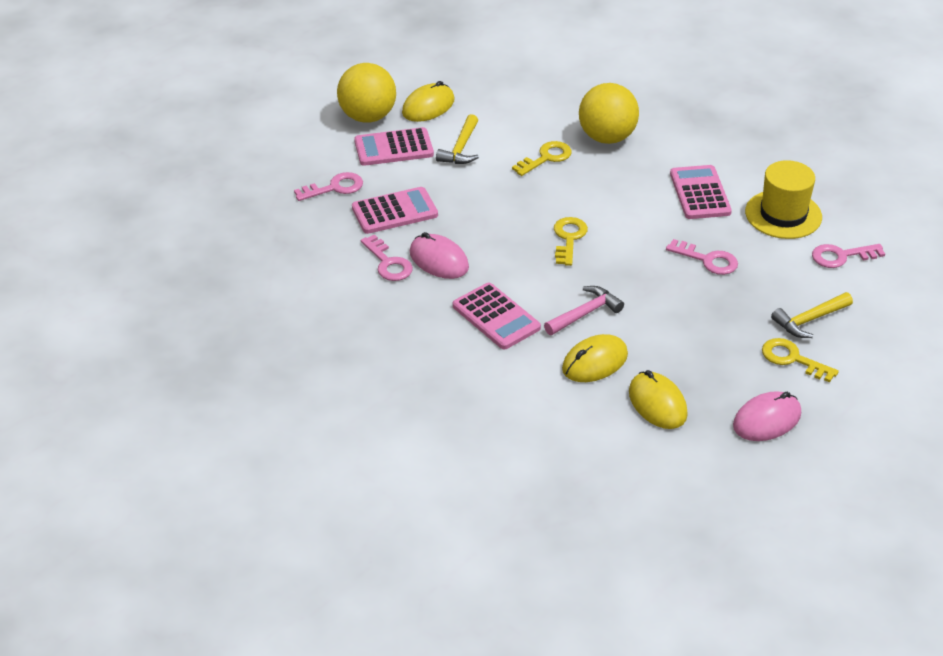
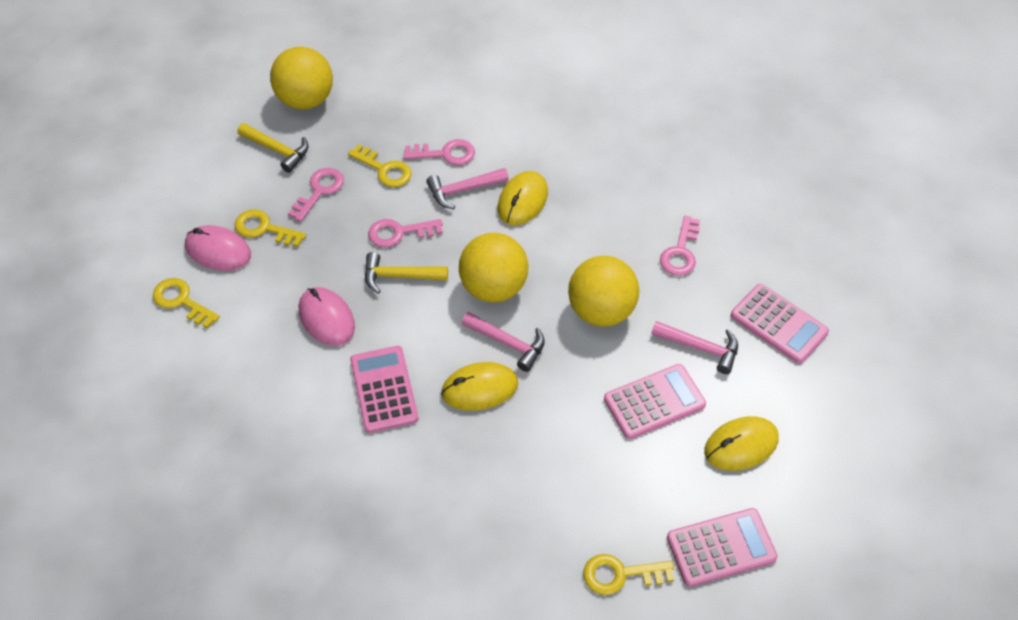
pink hammer: [544,286,624,335] = 1 -> [426,168,509,209] [462,312,545,372] [651,321,738,374] = 3
yellow ball: [337,63,396,122] [579,83,639,144] = 2 -> [270,47,333,110] [459,233,528,302] [568,256,639,326] = 3
yellow hat: [745,160,822,239] = 1 -> none = 0
yellow key: [512,141,572,176] [554,217,588,266] [762,338,839,382] = 3 -> [153,278,220,328] [235,209,306,247] [348,144,412,187] [584,554,674,595] = 4

